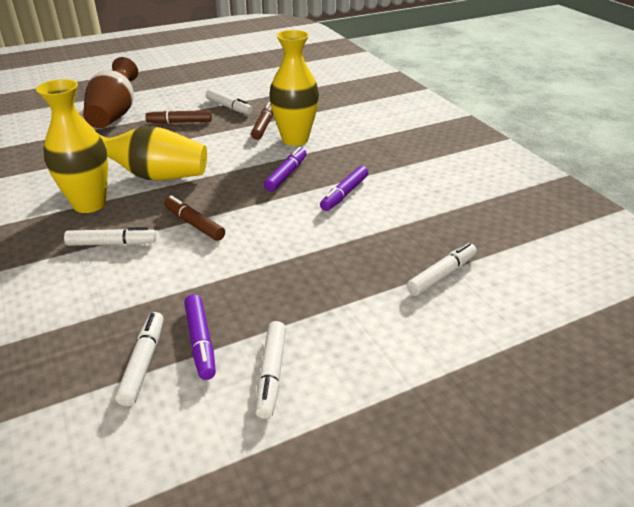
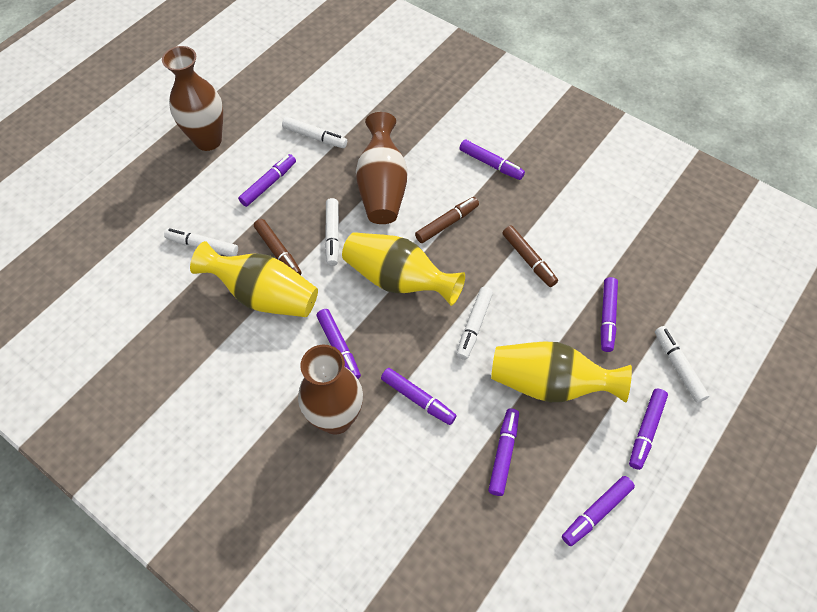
brown vase: [83,57,138,128] = 1 -> [162,46,223,151] [298,345,363,434] [356,112,408,224] = 3
purple marker: [184,294,216,380] [264,147,307,192] [320,166,368,211] = 3 -> [238,154,296,207] [316,309,361,379] [381,368,457,425] [459,139,525,180] [488,408,519,496] [562,476,635,546] [601,277,618,352] [629,388,668,470] = 8

